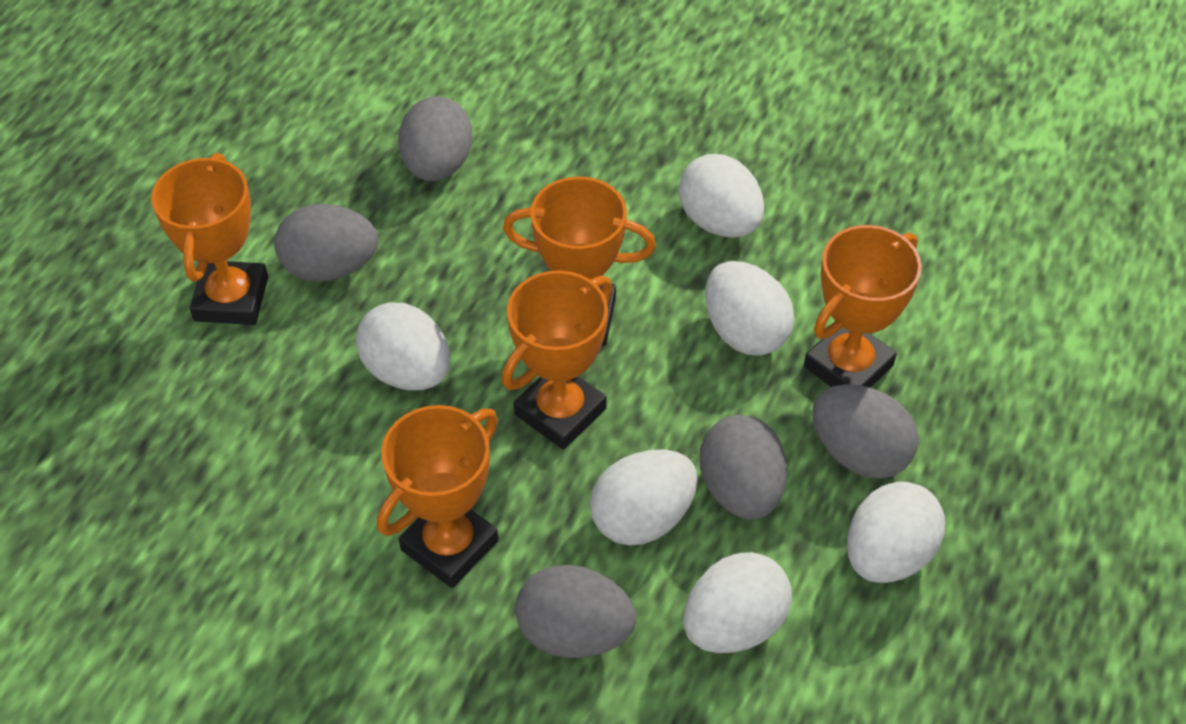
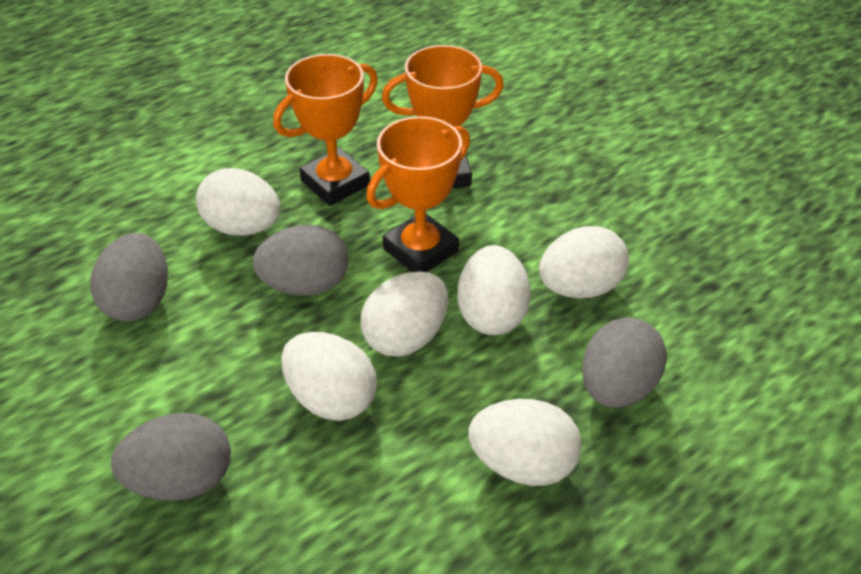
grey egg: [274,204,378,282] [399,96,473,181] [515,565,636,658] [700,415,787,520] [812,384,919,479] = 5 -> [90,233,168,321] [111,413,231,501] [252,225,348,296] [582,317,667,408] = 4
orange trophy: [151,153,268,325] [377,405,498,588] [502,270,612,450] [503,177,656,346] [804,225,922,388] = 5 -> [273,54,378,206] [366,116,470,272] [382,45,504,188] = 3

